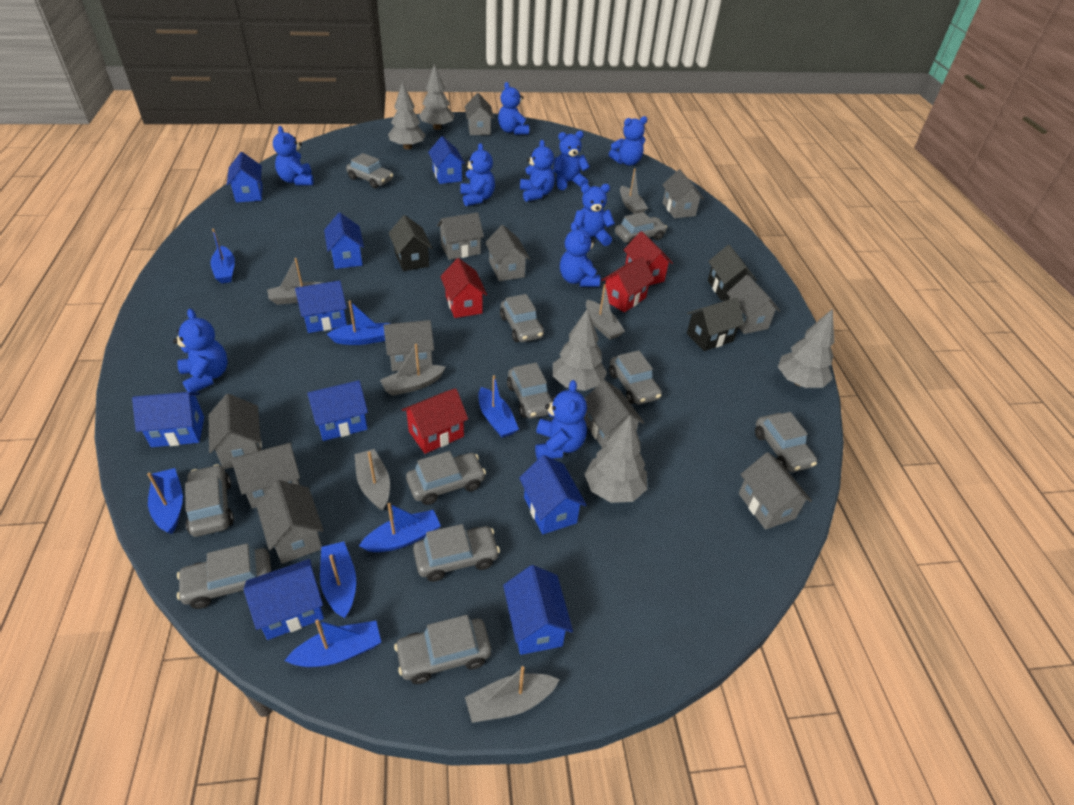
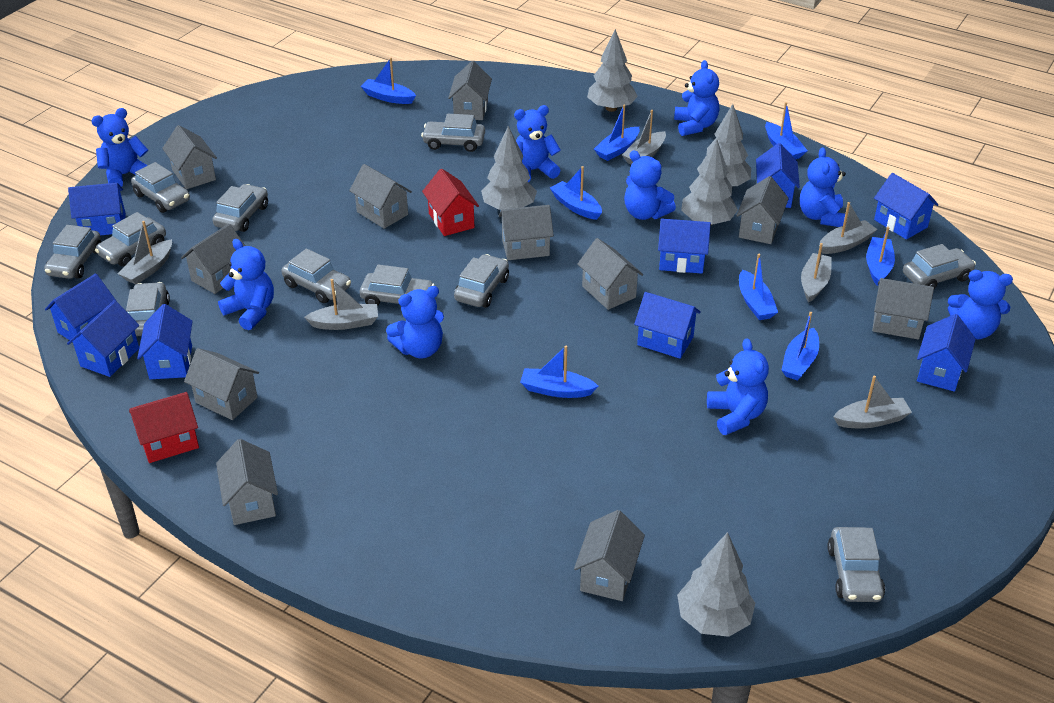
black house: [389,215,432,271] [687,298,744,351] [708,245,757,301] = 3 -> none = 0
blue boat: [147,468,183,534] [210,228,235,283] [285,619,381,667] [320,542,356,618] [327,301,390,345] [359,503,441,552] [478,375,519,438] = 7 -> [361,58,416,104] [520,346,598,398] [550,166,602,220] [594,105,640,161] [739,254,778,320] [765,102,807,159] [782,312,819,380] [866,227,895,286] = 8
blue teddy bear: [173,309,228,392] [273,126,314,185] [460,143,495,206] [498,82,529,135] [520,140,555,202] [535,380,587,460] [553,131,590,190] [560,222,600,287] [574,184,615,246] [609,116,647,166] = 10 -> [91,108,148,187] [218,239,274,330] [386,286,444,358] [514,105,561,182] [624,151,676,220] [674,60,719,136] [707,339,769,435] [800,147,846,227] [948,270,1013,339] = 9
red house: [402,388,468,454] [440,258,487,318] [601,257,654,312] [624,231,673,285] = 4 -> [129,392,199,463] [422,169,479,236] = 2

